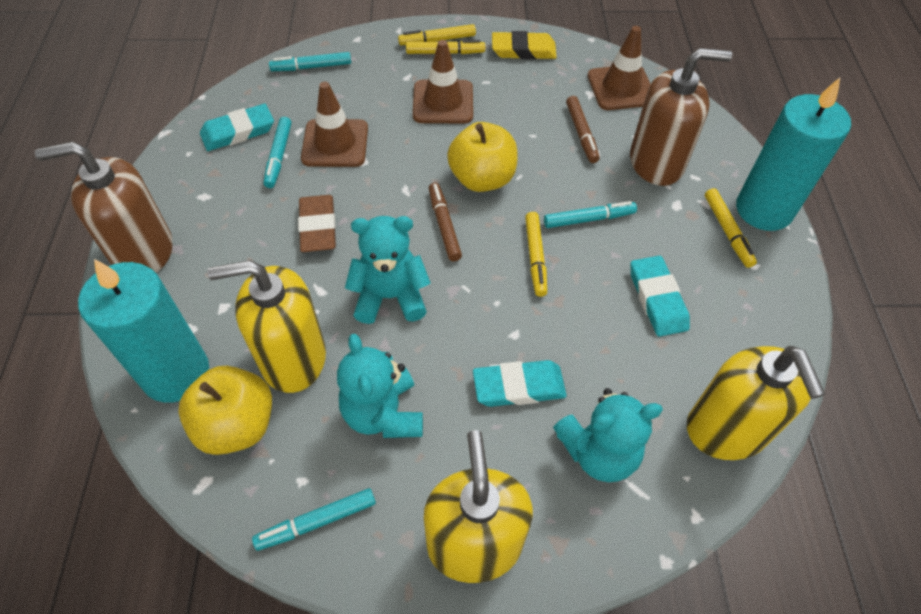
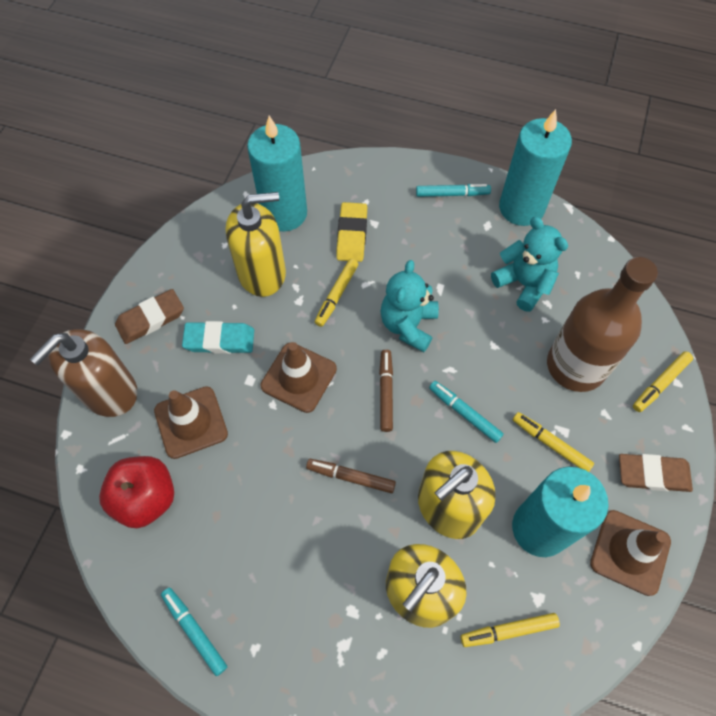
brown bottle: none = 0 -> [547,257,658,392] = 1
brown eraser: [298,195,336,252] = 1 -> [115,289,184,344] [619,454,693,492] = 2
brown soap dispenser: [35,142,172,273] [630,48,732,186] = 2 -> [30,329,138,417] = 1
red apple: none = 0 -> [99,456,174,528] = 1
turquoise candle: [78,259,209,403] [736,78,851,231] = 2 -> [247,116,307,231] [499,109,572,226] [512,467,609,557] = 3
turquoise eraser: [200,104,274,151] [473,360,567,407] [630,256,690,337] = 3 -> [182,321,254,354] = 1
turquoise marker: [252,488,376,551] [263,117,291,188] [269,52,351,71] [544,201,637,228] = 4 -> [161,588,227,676] [416,184,491,197] [429,381,503,443] = 3
turquoise teddy bear: [337,334,423,438] [345,216,431,324] [553,388,663,482] = 3 -> [380,260,439,352] [491,217,568,312] = 2
yellow apple: [178,366,272,455] [447,122,518,192] = 2 -> none = 0

